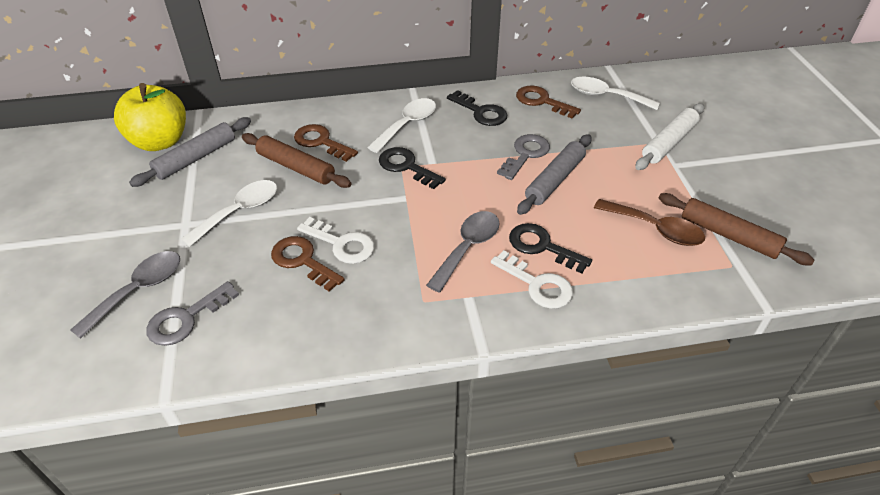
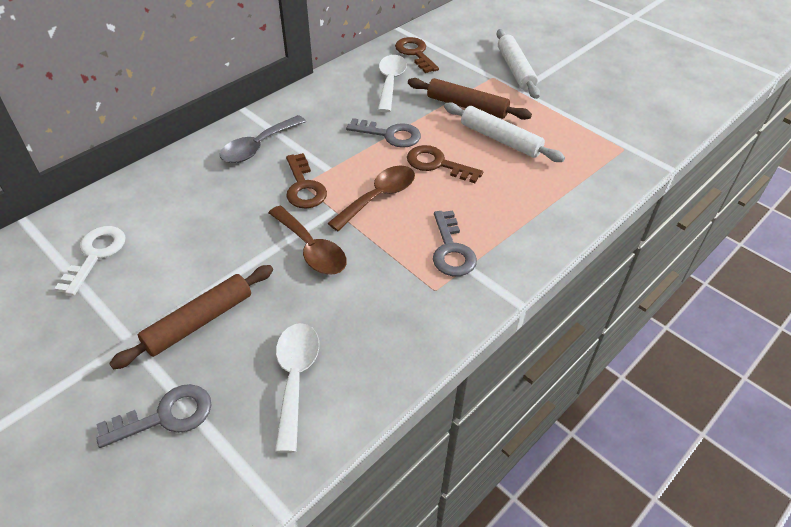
black key: [379,147,446,189] [447,90,507,126] [509,223,592,273] = 3 -> none = 0
brown spoon: [594,199,705,246] = 1 -> [268,206,347,275] [328,165,415,231] = 2
grey key: [146,281,239,346] [497,134,550,180] = 2 -> [96,384,212,448] [346,118,421,148] [433,210,477,276] = 3
grey rolling pin: [129,117,251,187] [517,134,592,215] = 2 -> none = 0
grey spoon: [70,251,180,339] [426,211,500,293] = 2 -> [220,115,306,163] = 1
white key: [297,217,374,264] [491,250,573,309] = 2 -> [54,226,126,296] = 1
white rolling pin: [635,103,704,170] = 1 -> [444,102,565,162] [496,29,540,99] = 2
white spoon: [181,180,277,247] [367,98,436,153] [571,76,660,110] = 3 -> [275,323,319,453] [378,55,407,113] = 2
yellow apple: [114,83,186,151] = 1 -> none = 0

